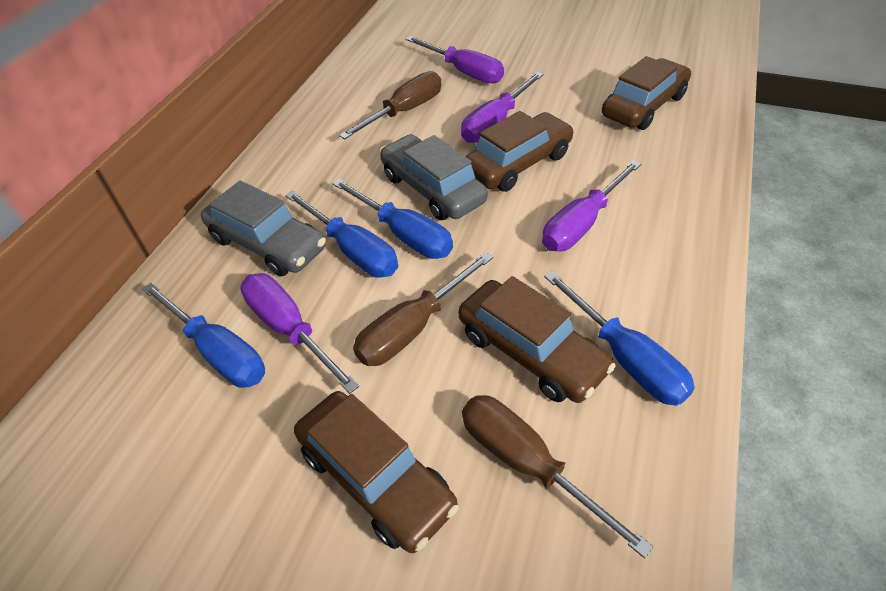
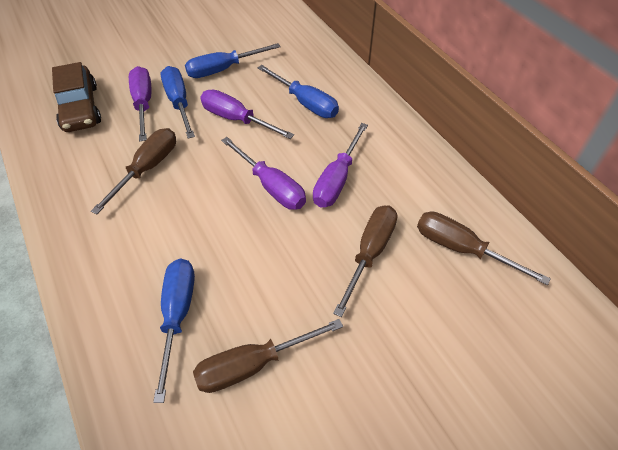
brown car: [294,391,459,553] [458,276,616,403] [465,111,574,192] [602,56,691,130] = 4 -> [52,62,101,132] = 1
brown screwdriver: [339,71,441,139] [353,252,493,366] [462,395,653,558] = 3 -> [91,128,176,214] [193,319,343,393] [333,205,397,317] [417,211,551,285] = 4
grey car: [201,181,326,276] [380,134,488,220] = 2 -> none = 0

